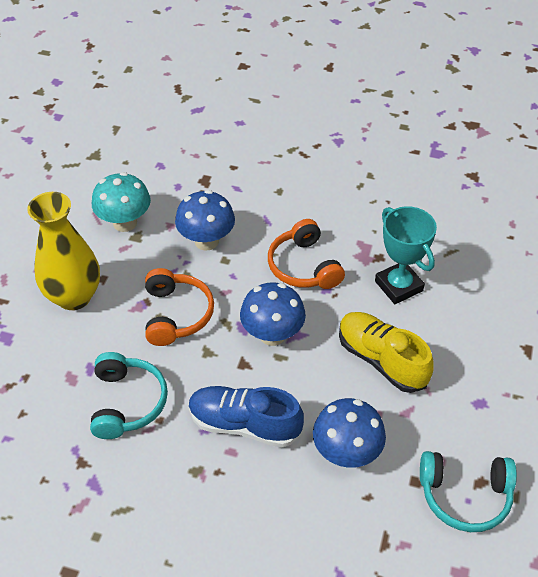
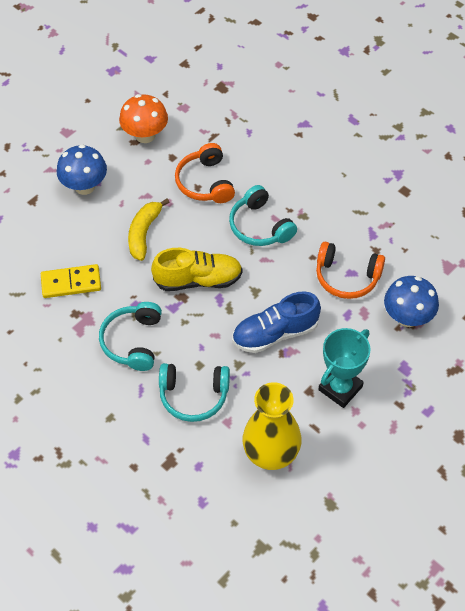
blue mushroom: [175,190,235,251] [240,282,306,346] [313,398,386,468] = 3 -> [57,144,107,195] [384,276,439,327] = 2
orange mushroom: none = 0 -> [119,94,168,143] = 1
turquoise headphones: [90,352,168,439] [420,451,517,532] = 2 -> [99,302,162,371] [159,363,230,422] [229,185,297,246] = 3
turquoise mushroom: [92,172,151,232] = 1 -> none = 0
yellow banana: none = 0 -> [128,198,169,261] = 1
yellow domino: none = 0 -> [41,264,101,298] = 1

